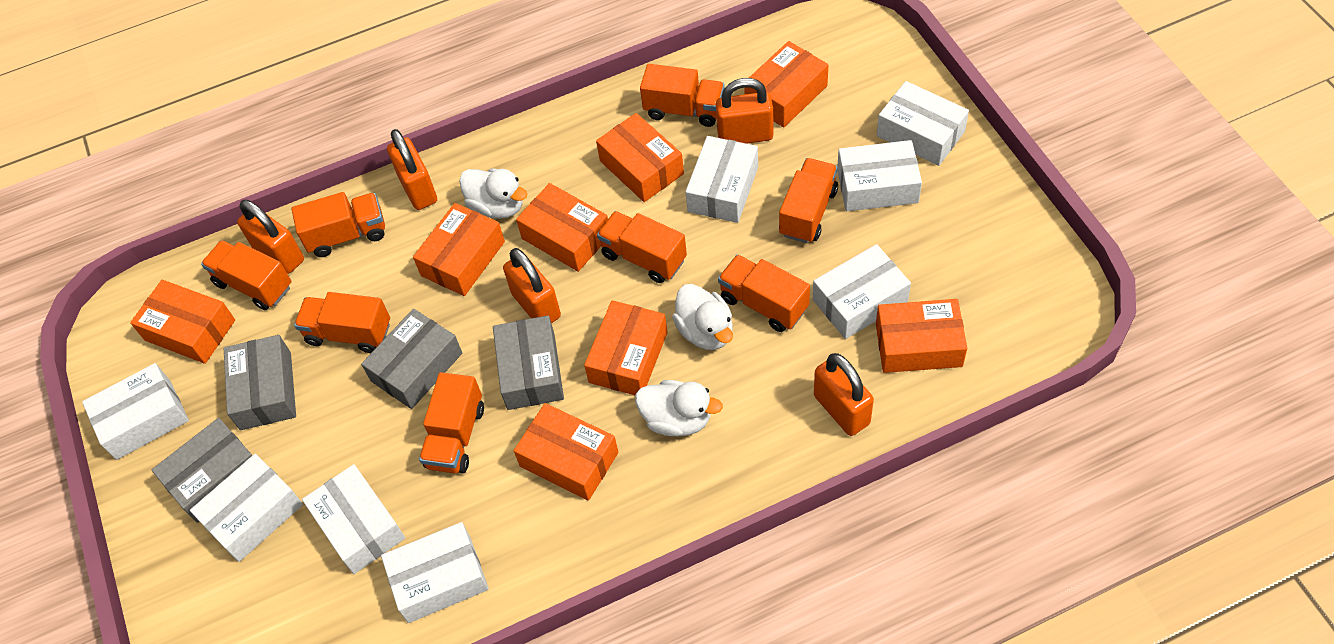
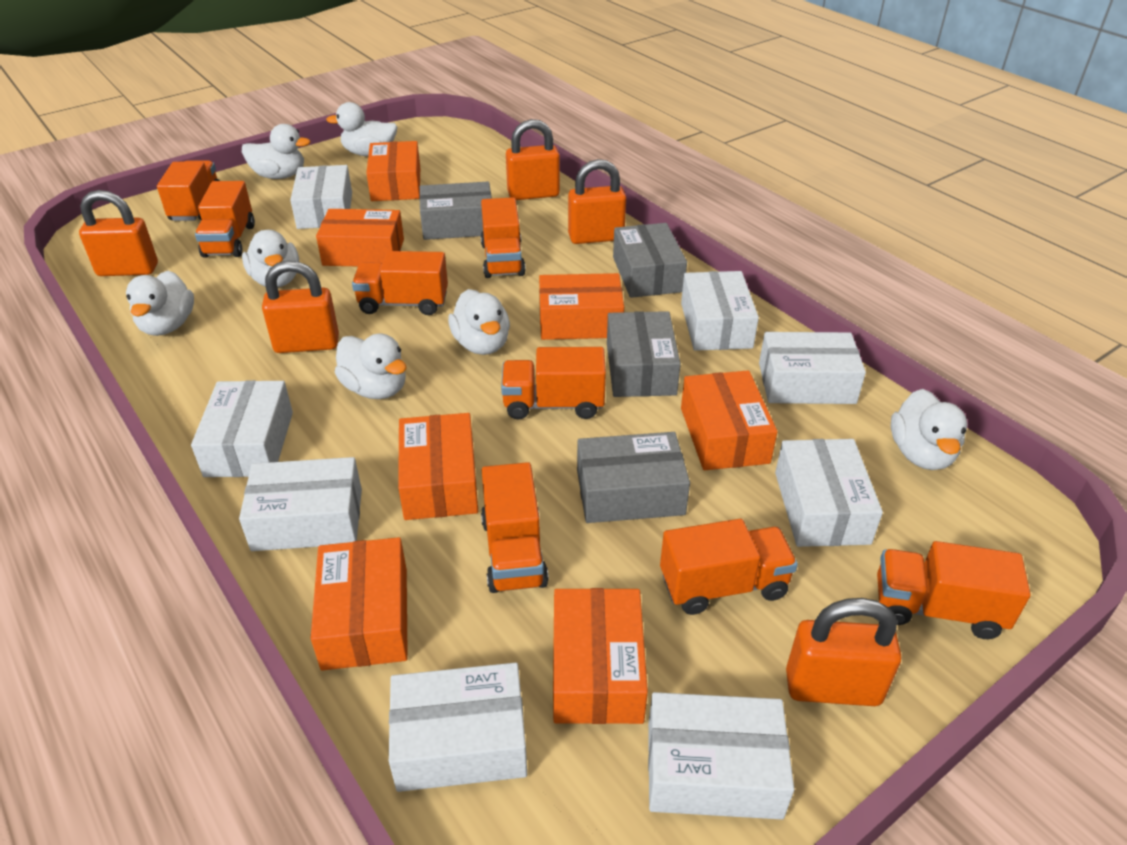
orange box: [130,280,235,364] [413,203,505,296] [514,403,619,501] [516,183,608,272] [584,300,668,395] [596,113,684,202] [744,41,828,128] [876,299,967,373] = 8 -> [311,537,408,671] [316,209,404,266] [366,141,420,201] [398,413,478,520] [539,273,624,340] [553,588,648,724] [681,371,778,470] = 7
white duck: [459,168,527,219] [635,380,723,436] [672,284,733,350] = 3 -> [126,271,194,336] [242,124,310,179] [242,230,299,287] [326,102,397,156] [334,333,407,399] [448,289,510,355] [891,389,967,470] = 7

